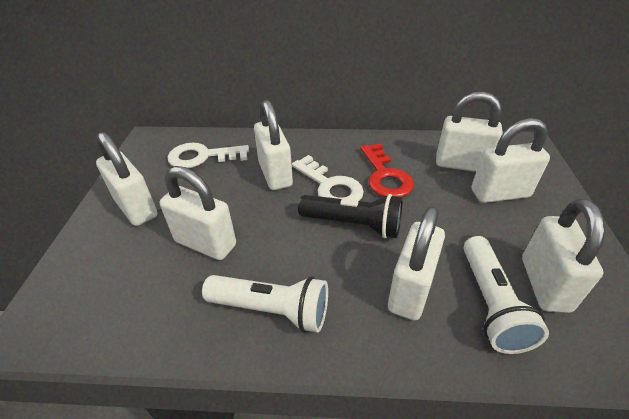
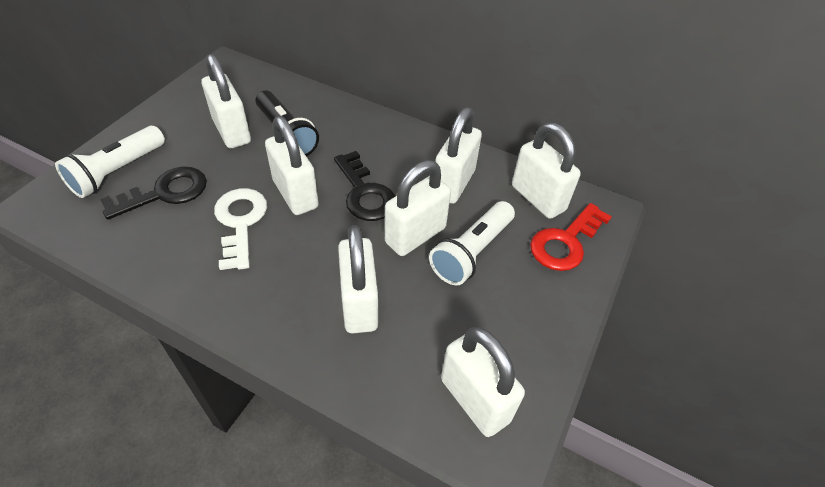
black key: none = 0 -> [100,166,207,220] [334,151,395,221] = 2
white key: [167,143,249,168] [292,155,364,201] = 2 -> [214,188,267,270] = 1

